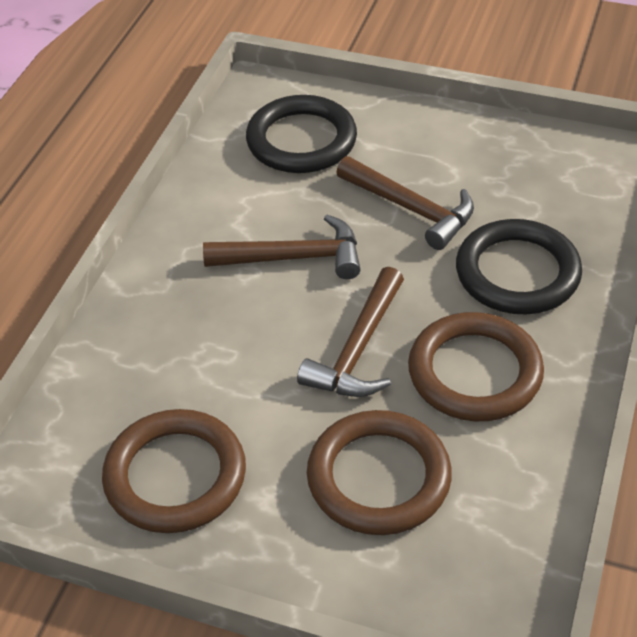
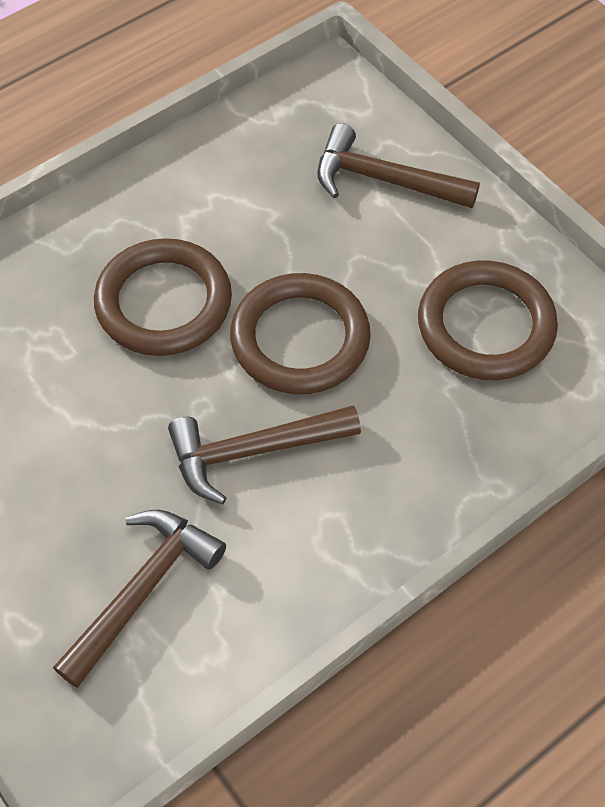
black ring: [246,95,357,173] [456,219,582,314] = 2 -> none = 0

